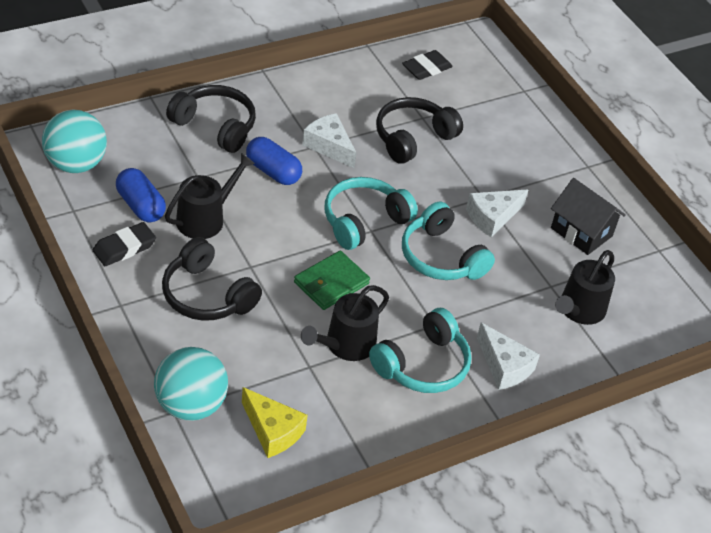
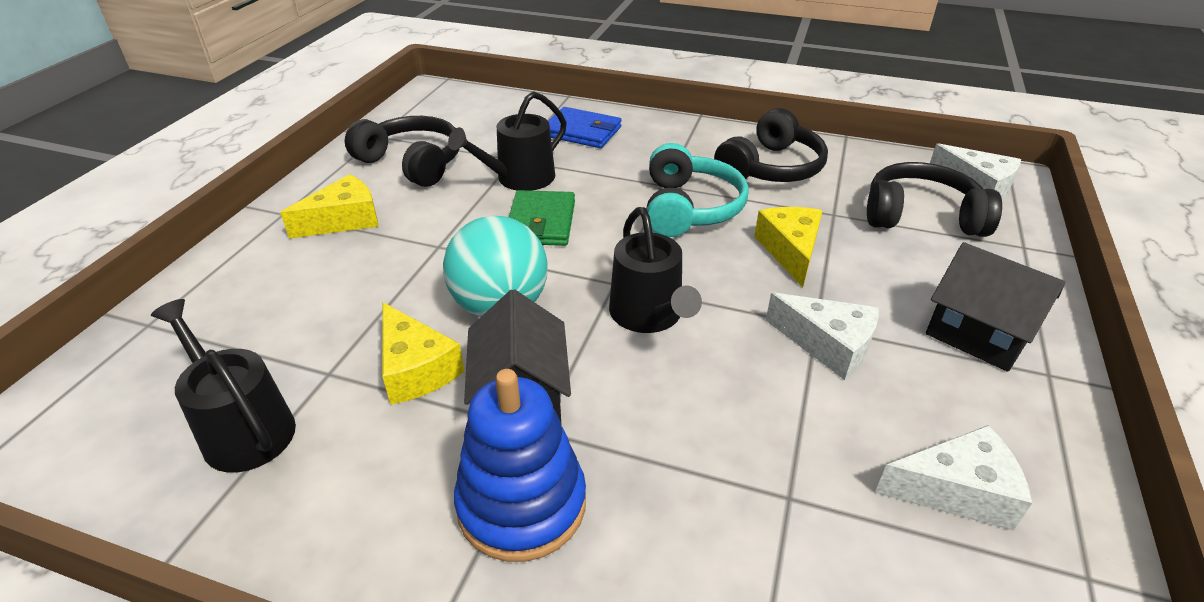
black eraser: [93,222,156,266] [402,50,453,80] = 2 -> none = 0
black house: [551,178,626,255] = 1 -> [464,289,571,426] [926,242,1065,372] = 2
blue capsule: [116,168,166,222] [246,137,302,185] = 2 -> none = 0
blue stacking toy: none = 0 -> [454,369,586,562] = 1
blue wallet: none = 0 -> [548,107,622,148] = 1
turquoise ball: [42,110,107,173] [154,347,228,421] = 2 -> [443,216,548,317] = 1
turquoise headphones: [325,177,418,250] [369,308,471,393] [402,202,495,280] = 3 -> [646,143,749,237] = 1
yellow cheese: [242,387,308,458] = 1 -> [280,174,379,239] [382,302,465,405] [754,207,823,287] = 3

